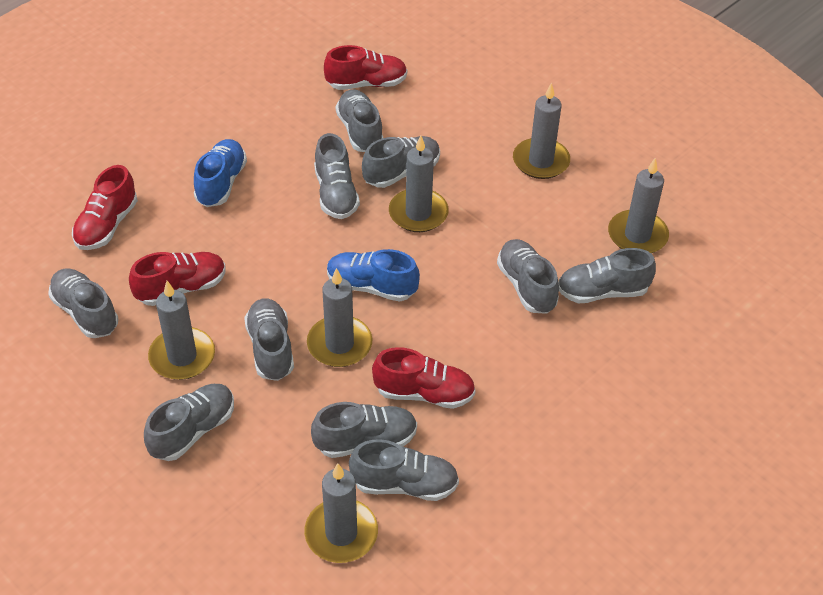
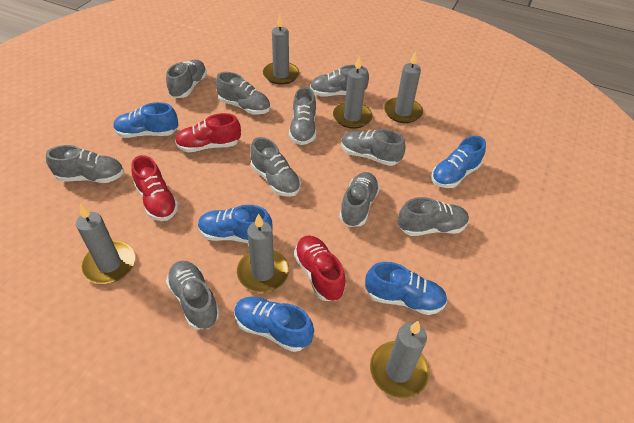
blue shoe: [194,139,247,207] [327,249,420,302] = 2 -> [113,102,178,138] [198,205,273,243] [234,297,314,352] [365,262,447,315] [431,136,486,188] = 5
red shoe: [72,165,138,250] [129,252,226,306] [324,45,407,90] [372,347,475,409] = 4 -> [132,155,179,221] [175,113,241,152] [294,236,345,301] = 3

